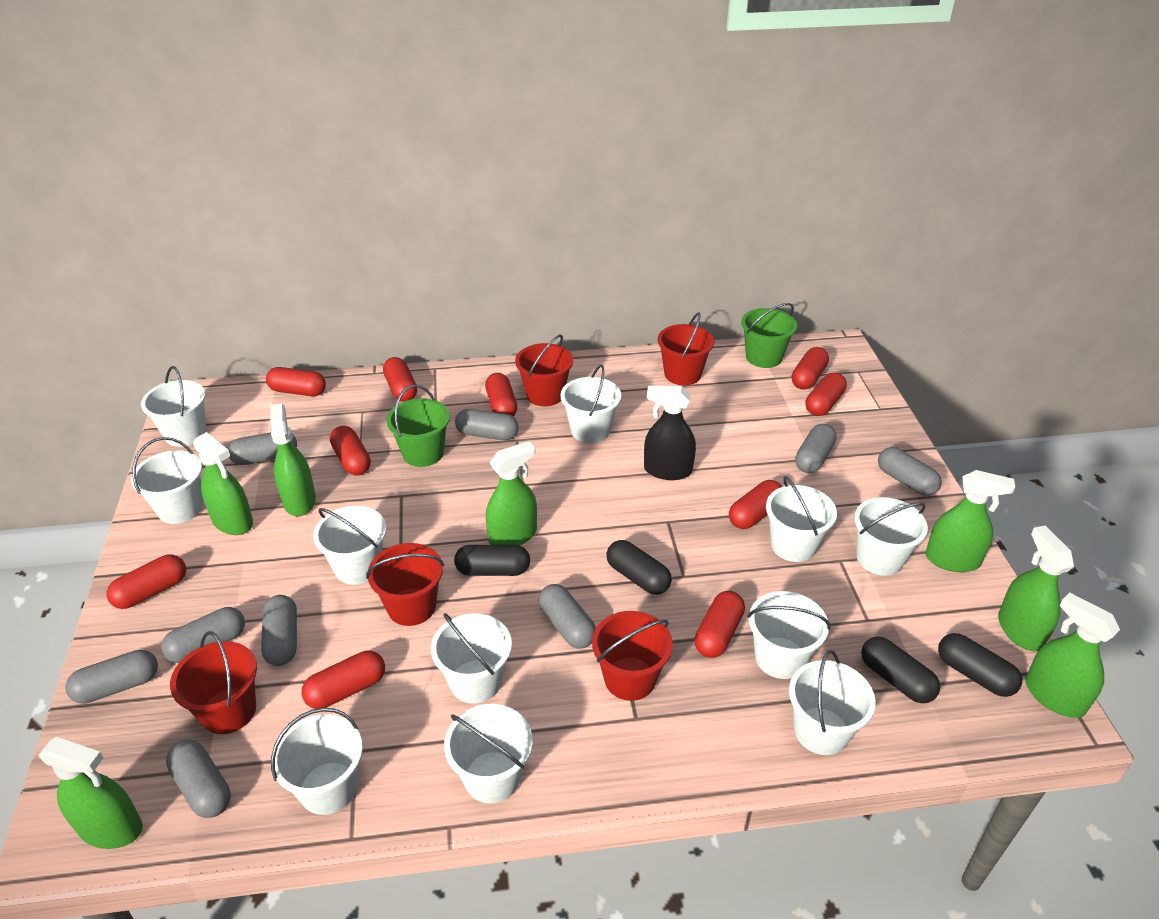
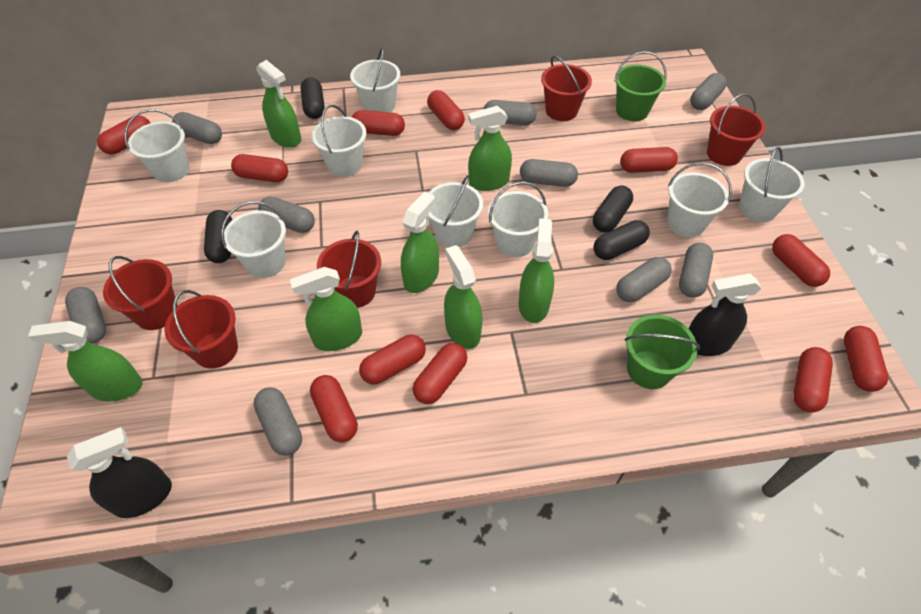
black spray bottle: [644,386,696,480] = 1 -> [67,427,172,518] [688,273,762,356] = 2
red capsule: [107,554,186,609] [266,367,326,396] [302,651,385,709] [330,426,371,476] [383,357,417,402] [485,373,517,417] [694,591,745,658] [729,480,782,529] [792,347,829,390] [806,372,847,416] = 10 -> [97,115,150,154] [231,154,288,182] [310,375,358,443] [352,110,405,136] [359,335,426,385] [413,343,467,404] [427,90,465,130] [620,147,678,173] [772,234,830,287] [793,347,833,413] [844,326,888,392] = 11
white bucket: [131,437,203,524] [141,366,206,447] [271,708,363,815] [313,506,386,585] [431,613,512,704] [444,704,533,803] [560,365,621,443] [747,591,831,679] [766,476,837,562] [789,650,876,755] [854,497,928,576] = 11 -> [124,109,189,183] [221,201,286,278] [312,105,366,177] [350,48,400,113] [428,175,483,247] [488,182,548,257] [667,162,732,237] [739,147,805,222] = 8

